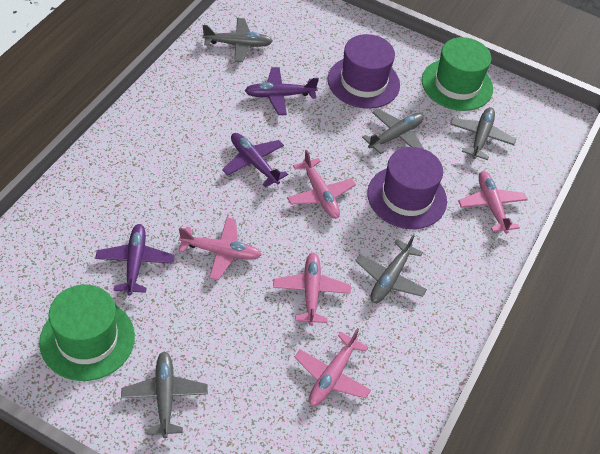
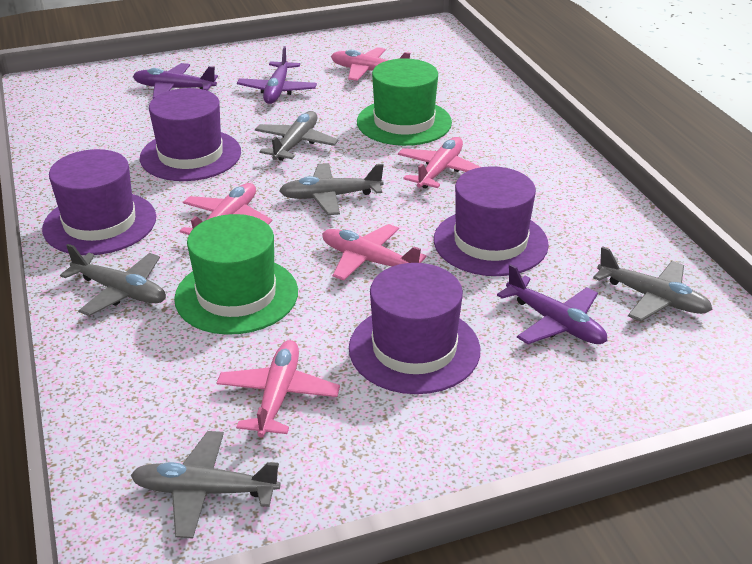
purple hat: [328,34,400,109] [367,147,447,229] = 2 -> [42,149,156,255] [140,88,241,181] [349,263,480,394] [434,166,549,276] = 4

